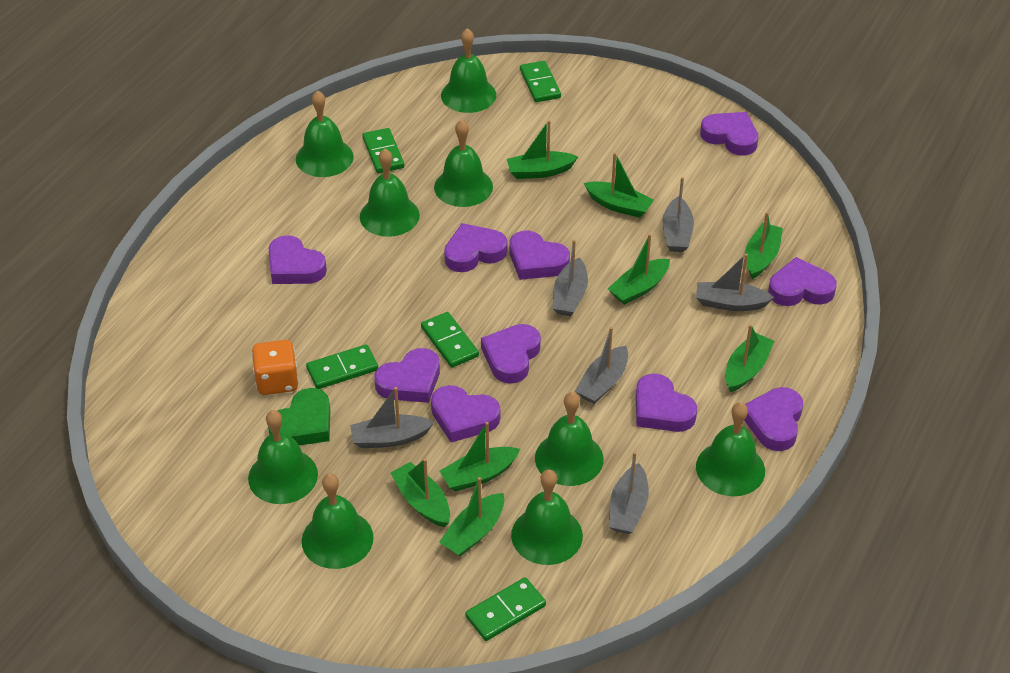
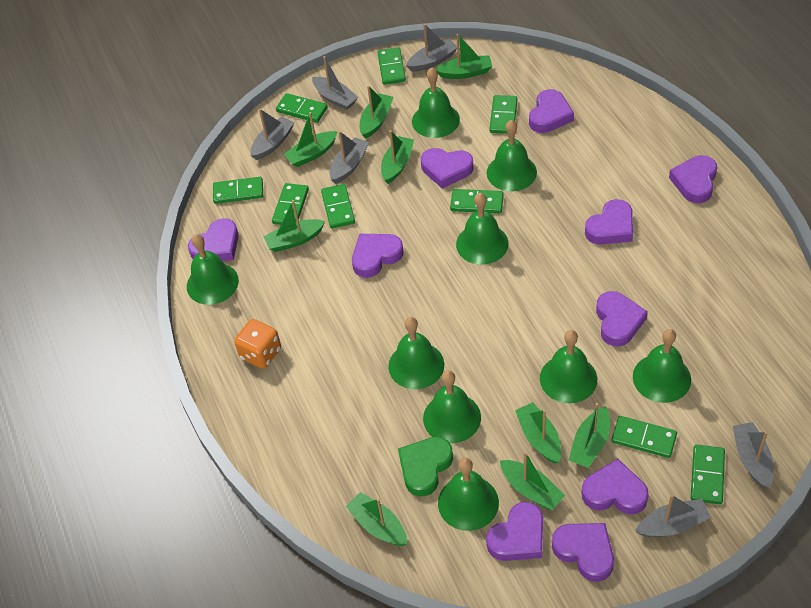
green boat: [391,458,450,527] [439,422,520,491] [439,477,504,557] [507,120,578,179] [584,152,654,218] [608,234,670,305] [726,324,774,392] [745,212,783,279] = 8 -> [264,200,325,252] [283,112,338,167] [346,492,407,546] [360,86,394,139] [381,130,414,184] [436,34,492,79] [500,451,565,510] [515,402,561,464] [569,403,610,468] = 9
green domino: [306,344,378,389] [362,128,405,173] [421,312,479,368] [465,577,546,641] [520,61,561,102] = 5 -> [213,177,263,204] [272,183,309,225] [276,93,328,123] [321,184,355,229] [378,47,406,85] [450,189,504,213] [489,95,517,134] [611,416,677,458] [691,444,725,504] = 9

